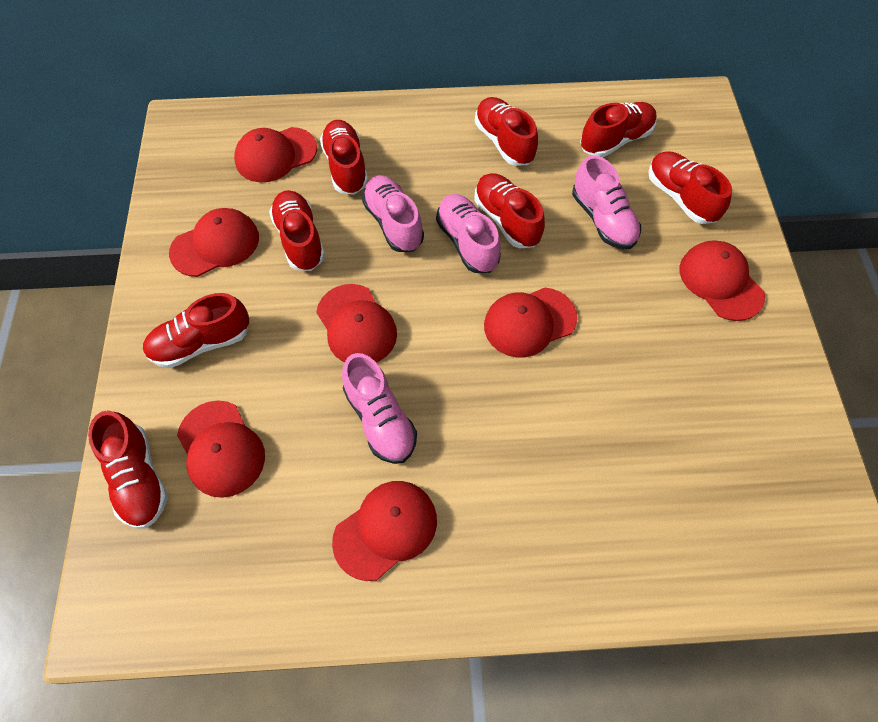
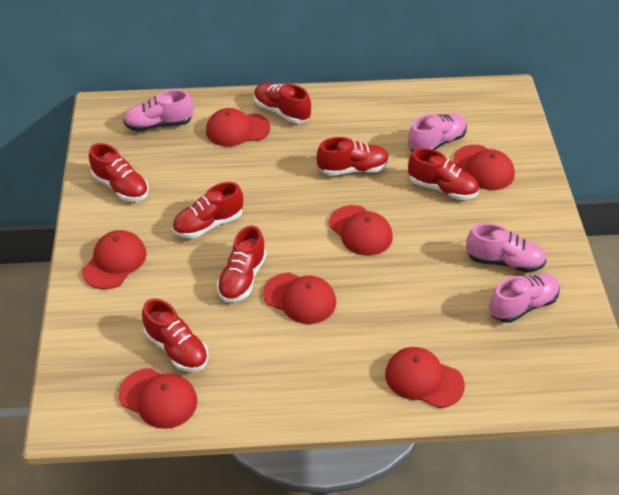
red shoe: [88,410,168,529] [143,293,249,368] [269,190,325,271] [320,120,368,195] [474,173,545,248] [475,97,538,166] [580,102,657,157] [648,151,732,224] = 8 -> [89,143,149,202] [142,298,209,372] [172,182,243,238] [217,225,266,302] [254,83,311,123] [317,137,390,176] [408,148,479,200] = 7

